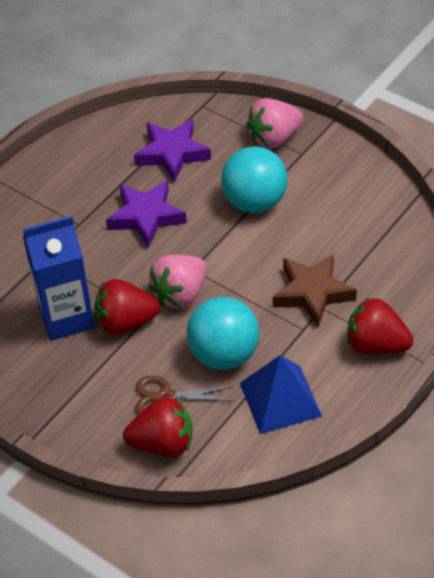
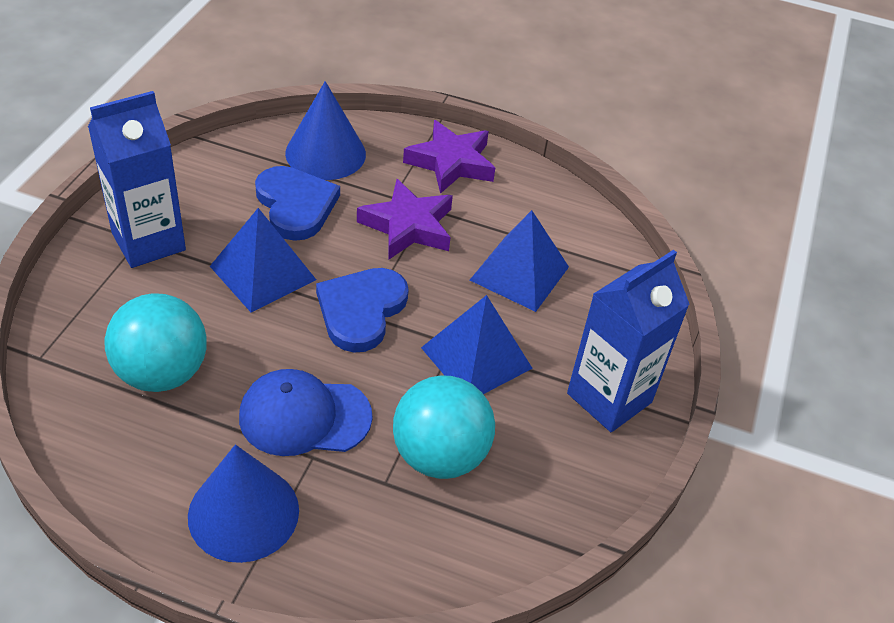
blue cap: none = 0 -> [239,369,373,456] = 1
blue carton: [23,216,95,341] = 1 -> [88,91,186,268] [567,250,690,432] = 2
blue cone: none = 0 -> [188,445,299,563] [285,81,366,180] = 2
blue heart: none = 0 -> [255,166,340,241] [316,268,409,352] = 2
blue pyramid: [240,355,322,434] = 1 -> [210,208,316,313] [421,295,533,394] [470,210,569,312] = 3
brown scissors: [135,375,234,414] = 1 -> none = 0
brown star: [273,254,357,327] = 1 -> none = 0
pink strawberry: [148,255,206,309] [246,98,303,149] = 2 -> none = 0
red strawberry: [94,279,160,335] [123,397,193,457] [347,297,414,354] = 3 -> none = 0

